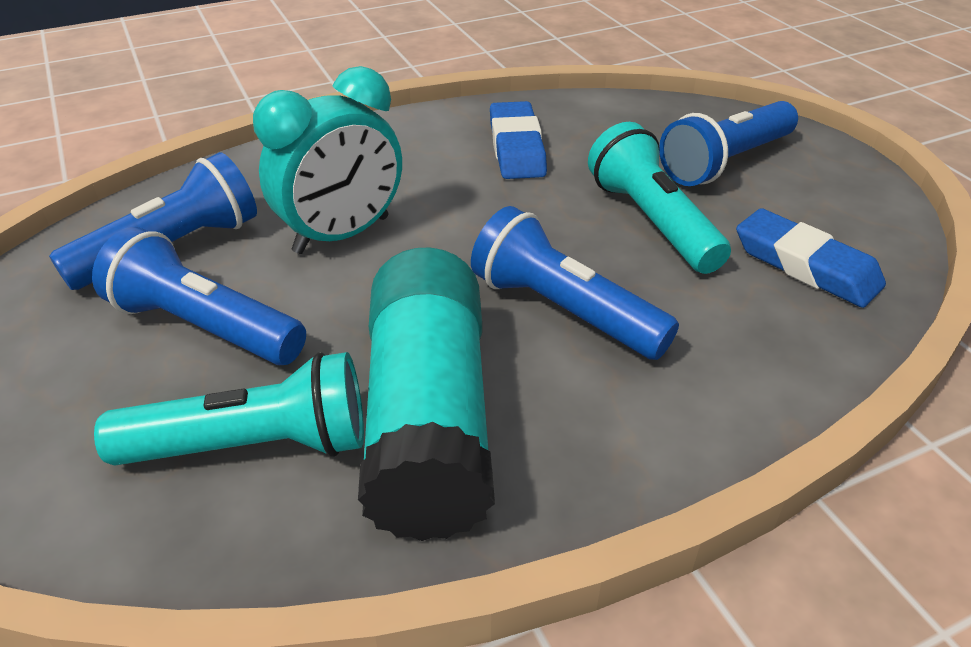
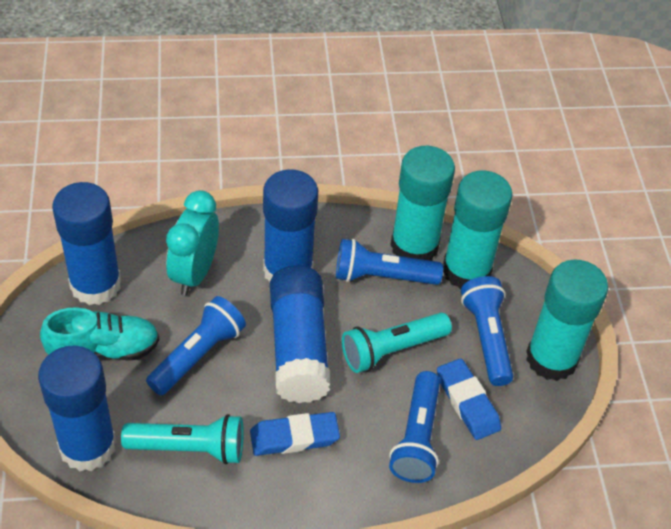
blue glue stick: none = 0 -> [38,345,116,471] [52,182,121,305] [263,169,318,283] [270,265,331,403] = 4
turquoise glue stick: [358,247,495,541] = 1 -> [390,146,455,261] [443,171,513,289] [526,259,608,381] = 3
turquoise shoe: none = 0 -> [40,307,159,361] = 1

